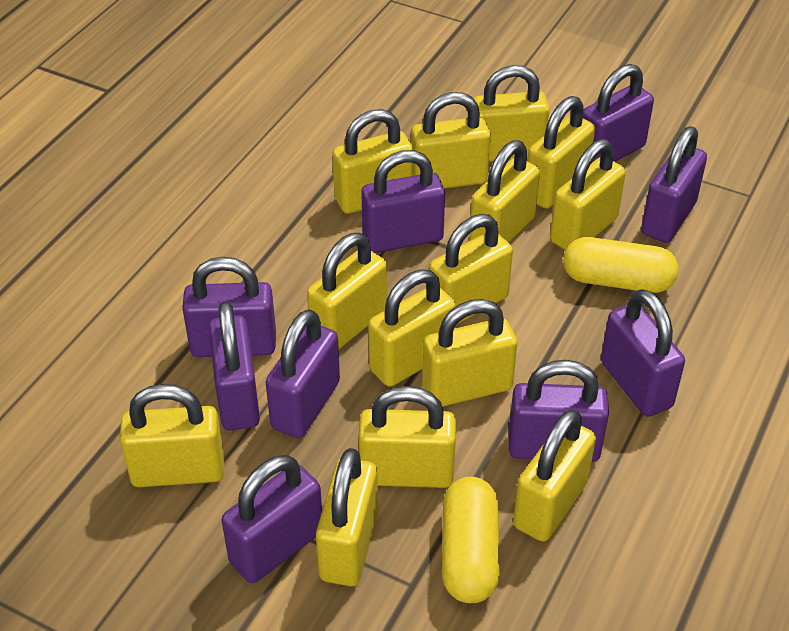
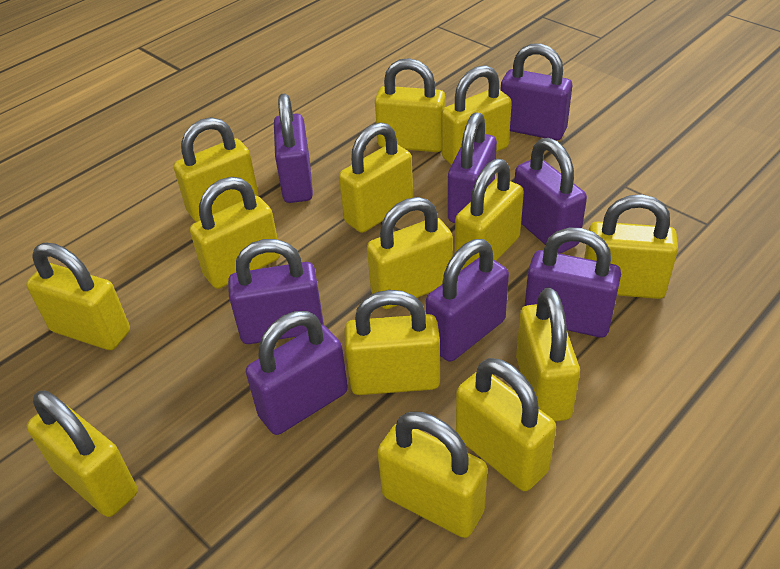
purple padlock: [182,257,276,357] [209,301,260,431] [222,455,322,583] [266,309,340,438] [361,150,445,253] [509,360,609,462] [583,64,654,162] [601,289,685,417] [641,126,707,243] = 9 -> [228,239,324,344] [246,311,348,435] [274,93,313,203] [426,239,509,361] [448,112,497,223] [501,43,572,140] [514,138,587,254] [525,228,621,338] = 8
yellow capsule: [442,477,500,603] [563,237,678,293] = 2 -> none = 0

